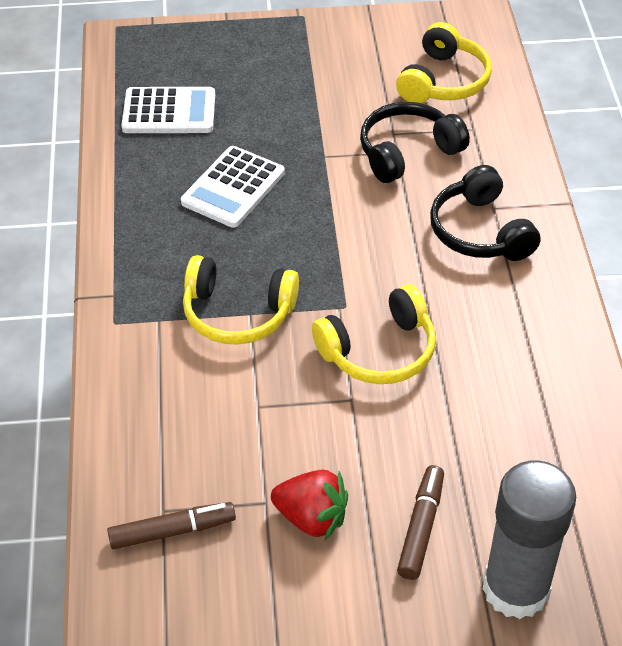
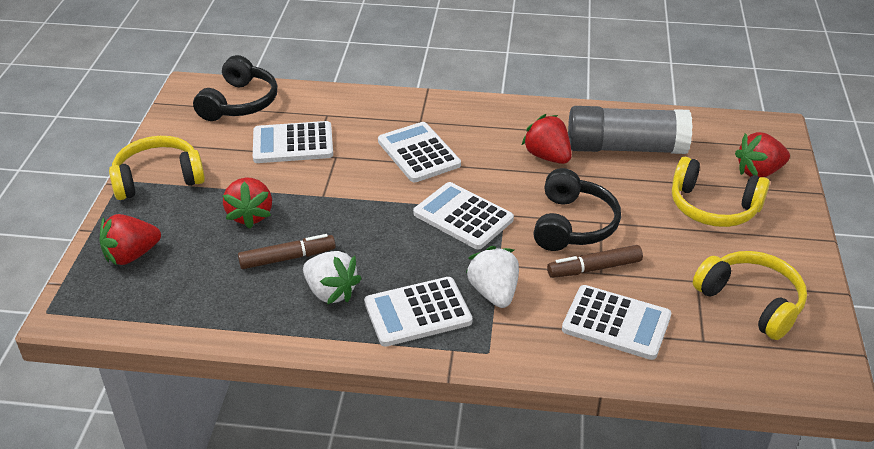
red strawberry: [271,470,348,540] = 1 -> [99,214,161,266] [223,177,272,229] [522,114,572,164] [735,132,790,177] = 4
white calculator: [122,87,215,133] [181,146,285,228] = 2 -> [253,121,333,163] [364,277,472,347] [378,122,461,182] [413,182,514,249] [562,285,671,360] = 5
white strawberry: none = 0 -> [303,251,362,304] [466,246,519,308] = 2

